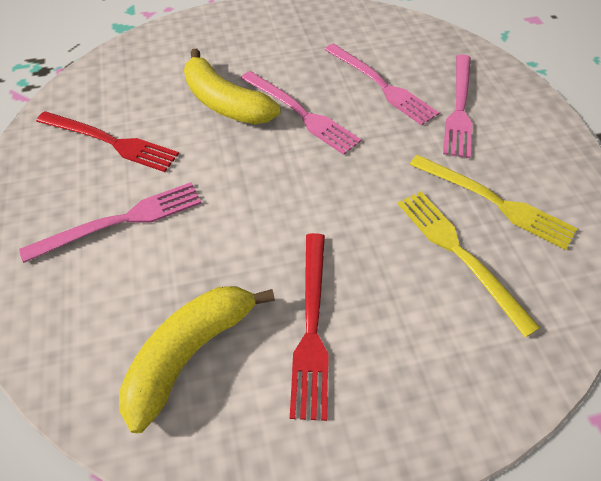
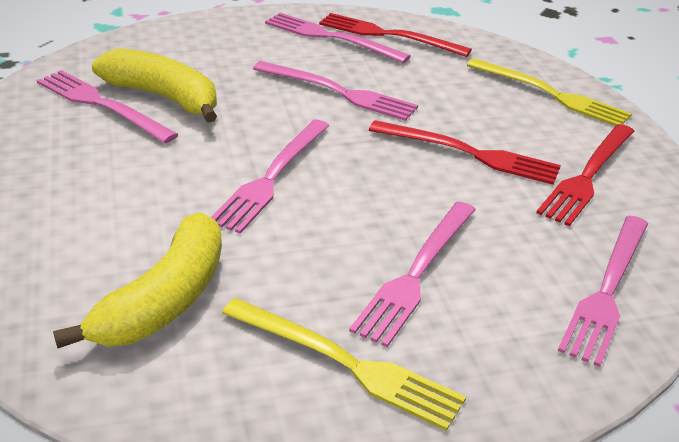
pink fork: [19,182,201,263] [241,71,361,155] [325,44,439,126] [443,54,472,158] = 4 -> [37,70,178,143] [211,120,329,234] [253,61,418,121] [265,13,411,63] [349,202,476,347] [558,216,648,367] = 6
red fork: [36,111,179,172] [290,233,329,421] = 2 -> [319,13,472,57] [369,120,561,185] [536,124,635,227] = 3

